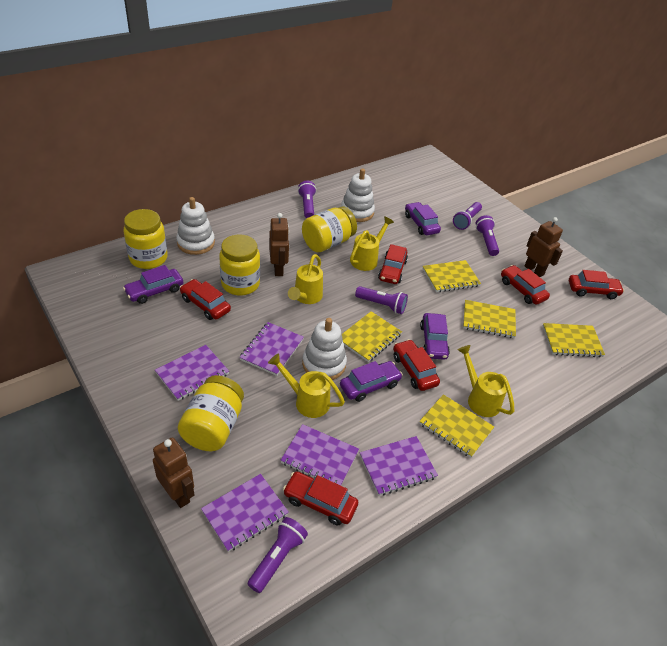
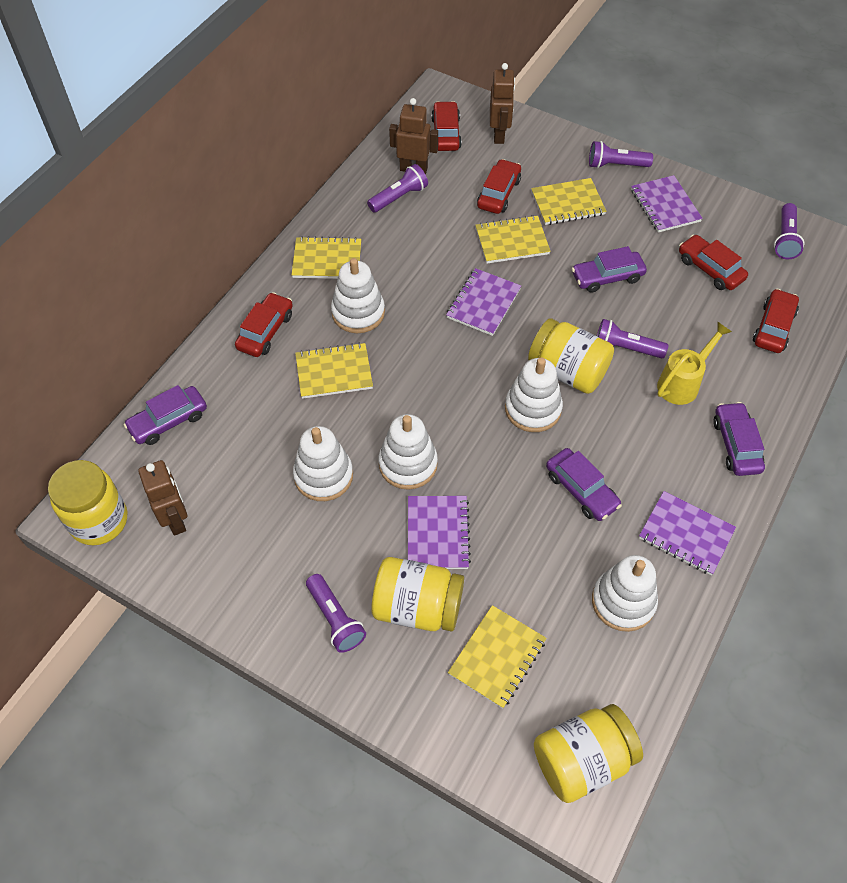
purple notebook: [155,345,229,401] [201,474,289,552] [239,322,304,376] [280,424,359,485] [360,436,438,496] = 5 -> [408,496,471,569] [446,268,521,336] [631,175,703,233] [639,491,736,575] = 4
red car: [180,279,231,320] [283,472,358,525] [378,244,408,284] [393,339,440,391] [501,265,550,305] [569,270,624,299] = 6 -> [235,292,293,357] [431,101,462,151] [477,159,521,214] [679,235,748,290] [753,289,799,353] = 5
white stacking toy: [176,197,215,255] [302,318,347,380] [341,168,375,222] = 3 -> [293,426,353,501] [331,258,385,333] [379,414,438,490] [505,357,563,432] [592,555,658,632] = 5
yellow watering can: [268,353,345,418] [288,254,323,304] [350,216,394,271] [457,345,514,417] = 4 -> [657,322,732,405] = 1

